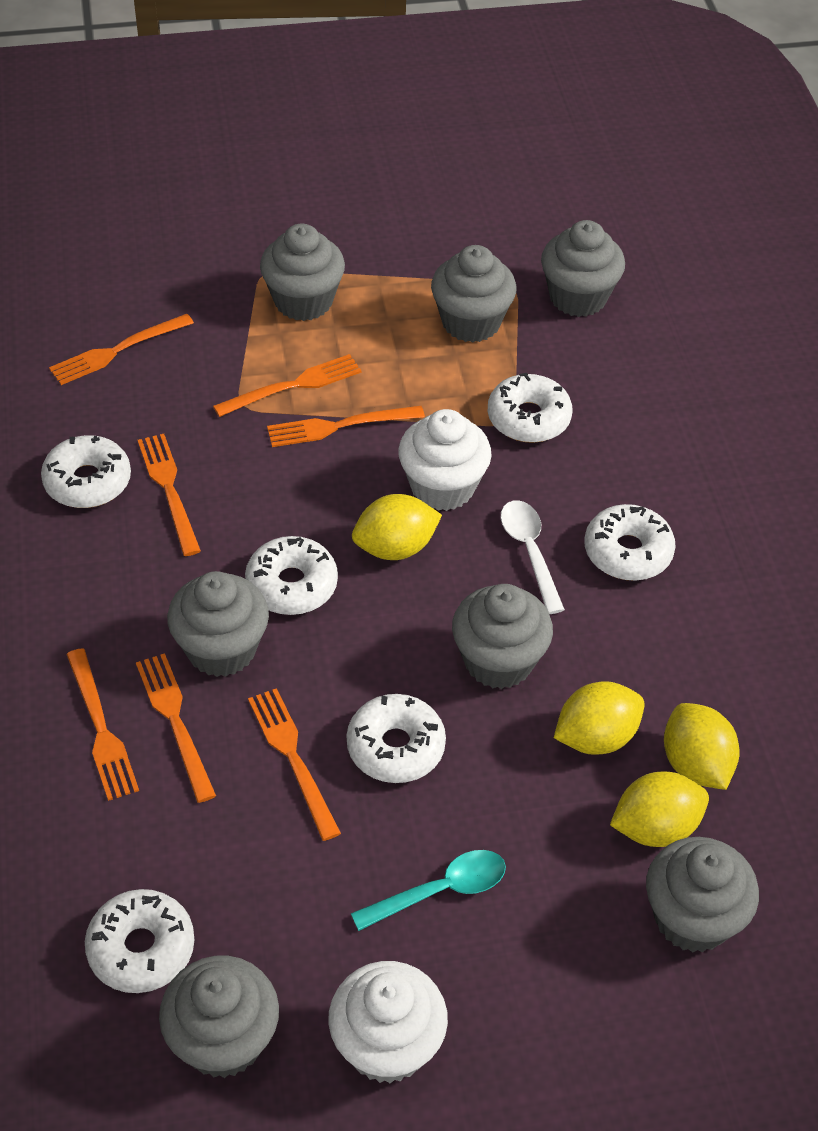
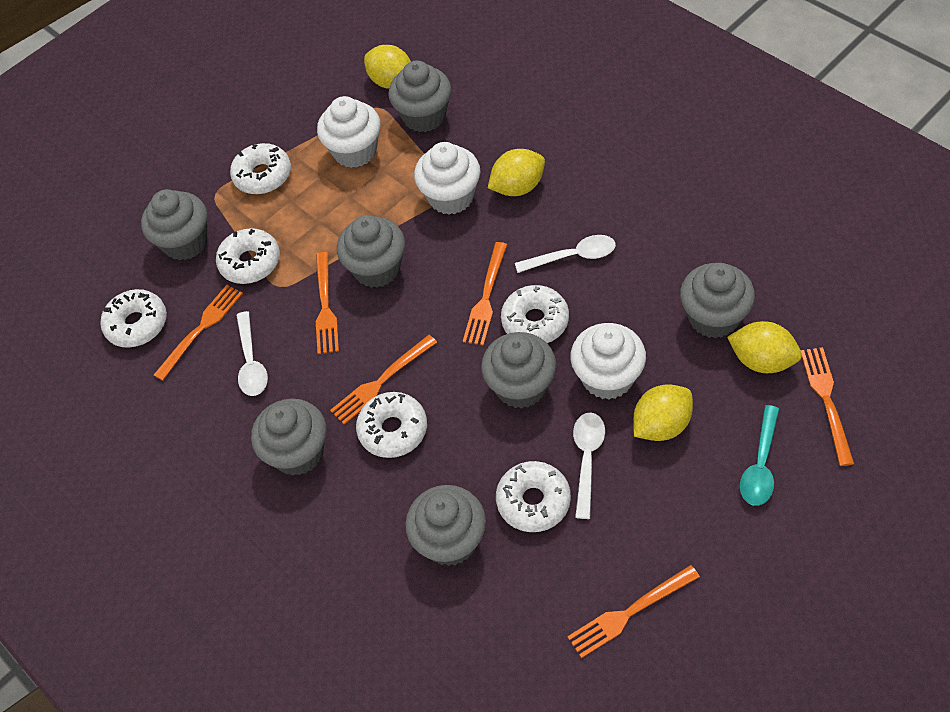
orange fork: [49,314,194,385] [66,648,139,801] [136,653,216,803] [138,434,201,556] [213,354,362,417] [248,688,341,841] [267,406,425,447] = 7 -> [154,285,243,381] [316,252,339,354] [330,335,437,425] [463,242,507,346] [567,565,700,658] [801,347,854,466] = 6
white cupcake: [328,961,448,1083] [398,409,492,511] = 2 -> [317,96,380,168] [414,142,480,215] [570,323,646,400] = 3
white spoon: [501,500,565,614] = 1 -> [236,311,268,396] [515,235,616,273] [573,412,605,519] = 3

